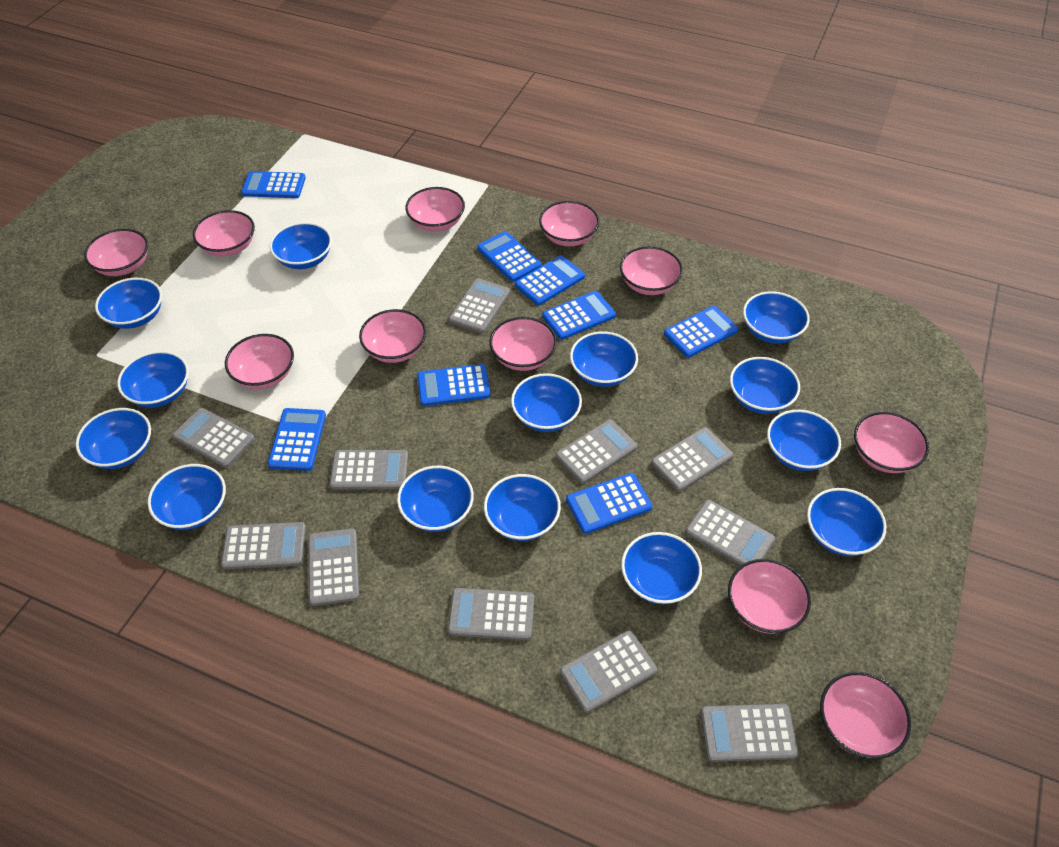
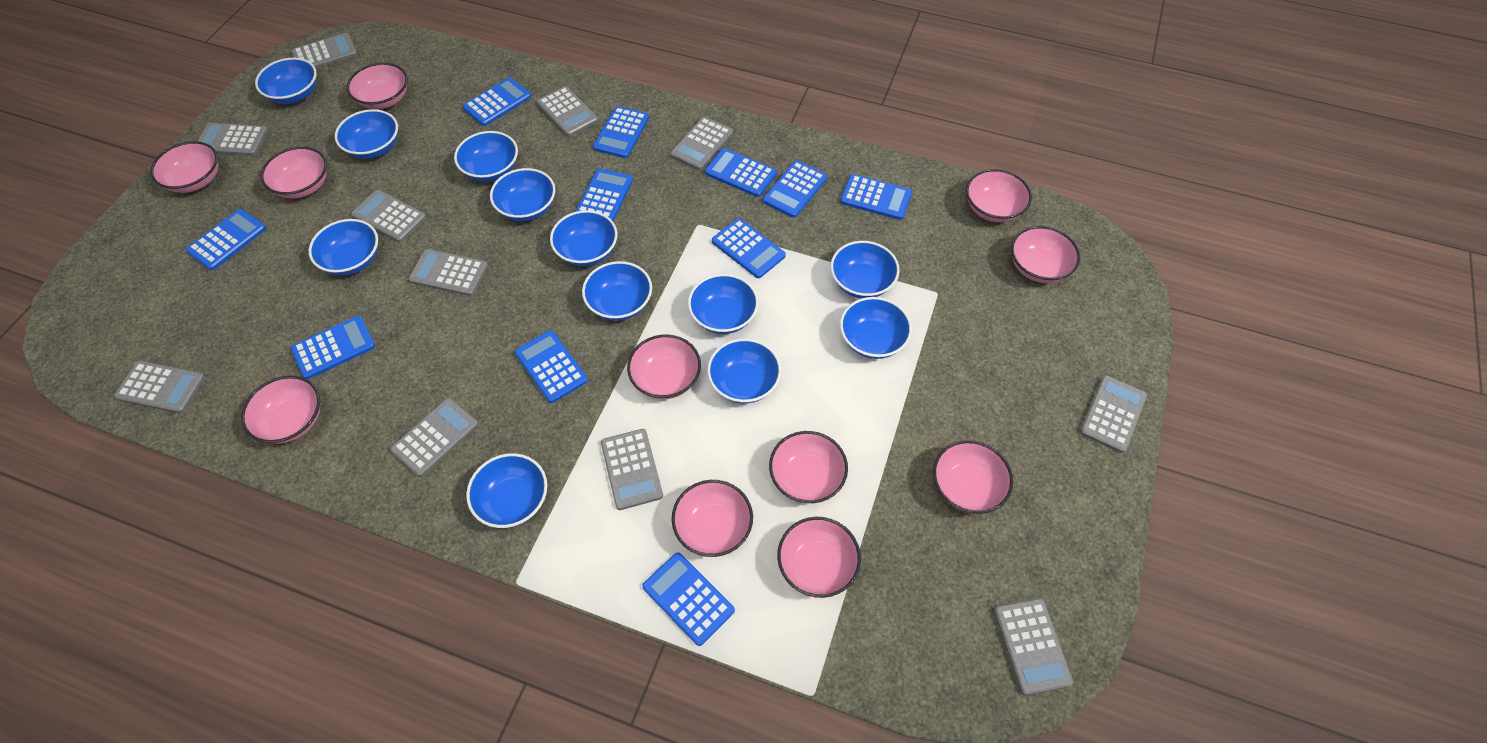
blue bowl: [76,408,151,469] [95,278,162,329] [117,351,189,408] [148,464,226,530] [270,222,332,269] [397,466,474,532] [484,474,561,541] [511,373,582,432] [570,331,638,387] [621,532,702,604] [730,357,800,414] [743,291,810,344] [767,410,841,471] [807,488,887,556] = 14 -> [255,58,317,104] [309,219,378,275] [335,109,398,159] [454,131,518,182] [466,453,547,528] [490,168,555,221] [550,210,617,266] [582,261,652,321] [688,274,759,334] [707,338,781,404] [830,241,900,298] [840,297,912,359] = 12
blue calculator: [241,171,306,198] [268,408,326,471] [417,364,490,406] [477,231,541,282] [515,256,585,305] [542,291,616,340] [566,473,652,534] [664,306,739,358] = 8 -> [186,209,266,270] [291,316,375,379] [463,77,531,126] [515,330,588,403] [575,168,633,221] [593,106,649,158] [642,552,735,646] [705,148,777,197] [712,218,786,278] [763,161,827,218] [840,174,912,220] = 11

